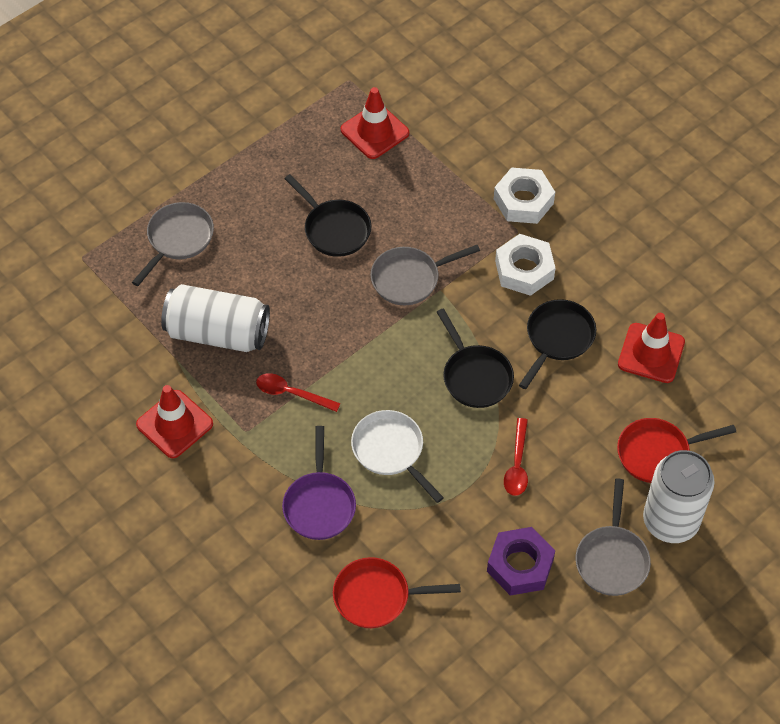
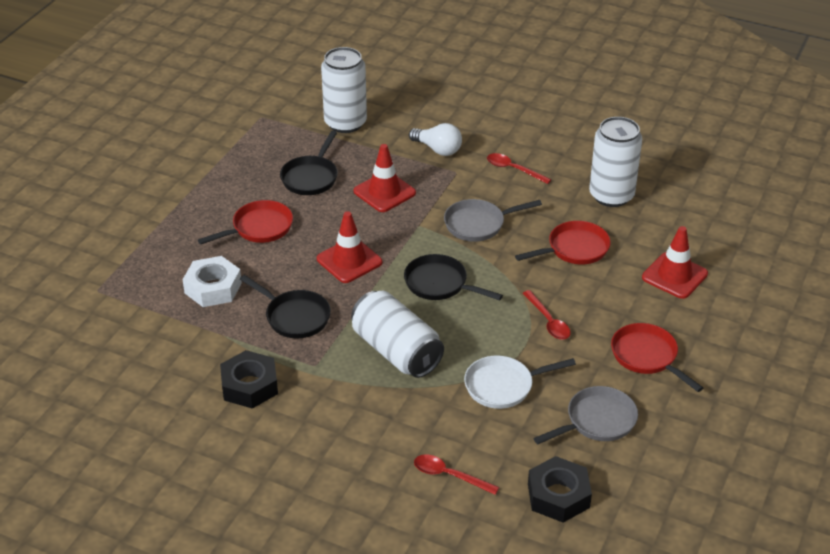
black nut: none = 0 -> [220,350,278,409] [528,456,592,523] = 2
grey pan: [132,202,214,286] [370,245,480,305] [576,479,651,596] = 3 -> [444,199,542,242] [533,386,638,444] = 2
purple nut: [487,527,555,596] = 1 -> none = 0
purple pan: [282,426,356,540] = 1 -> none = 0
red pan: [333,557,461,628] [617,418,736,483] = 2 -> [198,200,293,245] [515,221,611,264] [611,323,703,392] = 3
red spoon: [256,373,341,412] [504,418,528,496] = 2 -> [414,454,499,495] [487,153,552,184] [523,290,571,340] = 3
white can: [161,284,270,352] [643,450,714,543] = 2 -> [321,47,367,133] [351,291,444,378] [589,117,642,207] = 3
white light bulb: none = 0 -> [409,123,462,156] = 1
white nut: [494,167,555,224] [495,234,555,296] = 2 -> [182,256,242,307] = 1

